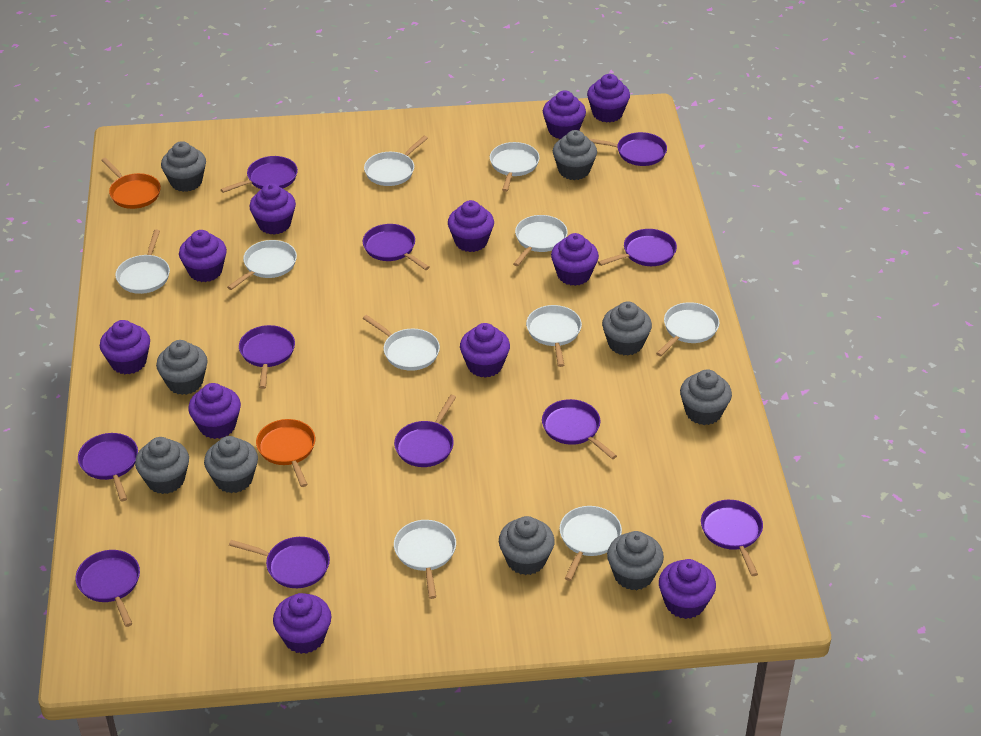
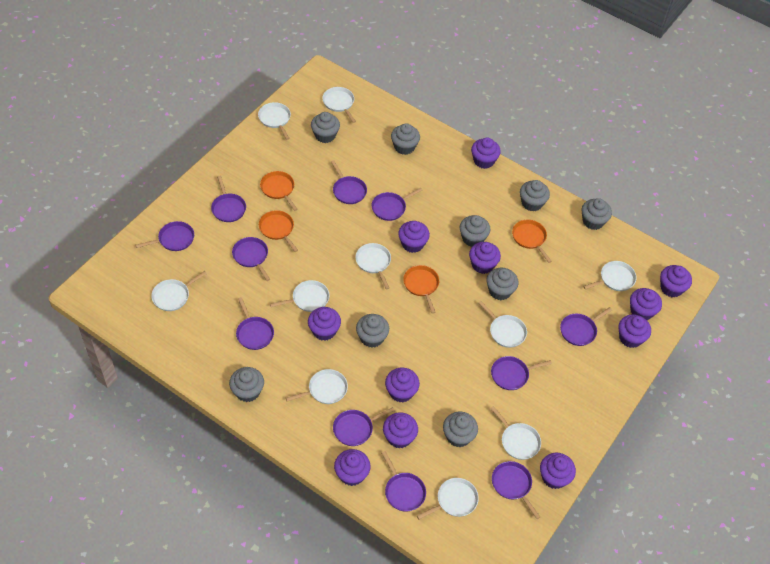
orange pan: [101,158,161,209] [256,419,315,487] = 2 -> [259,210,298,252] [260,171,298,211] [403,265,439,314] [512,220,552,263] = 4

